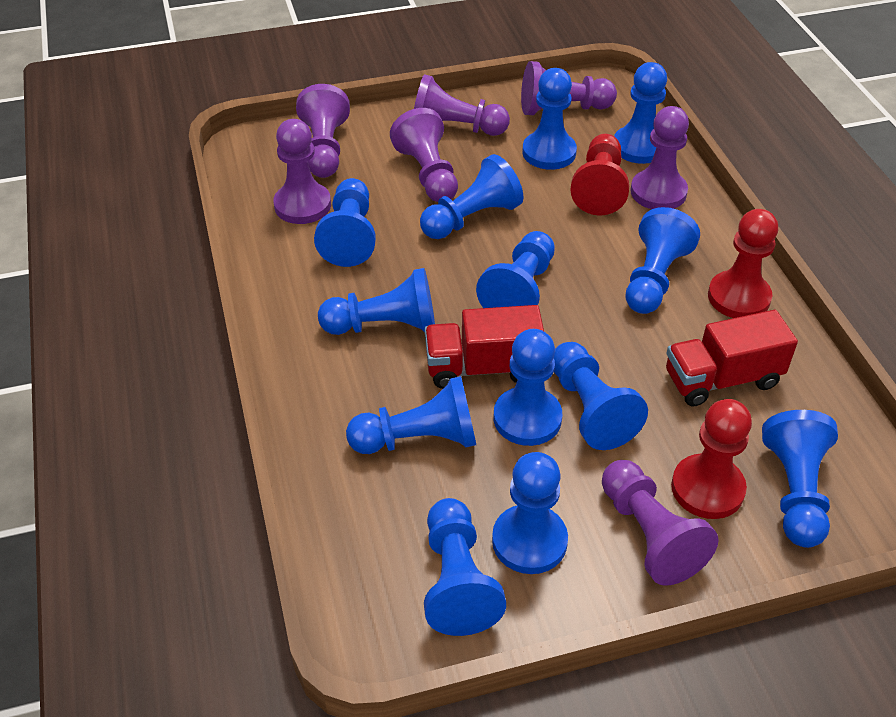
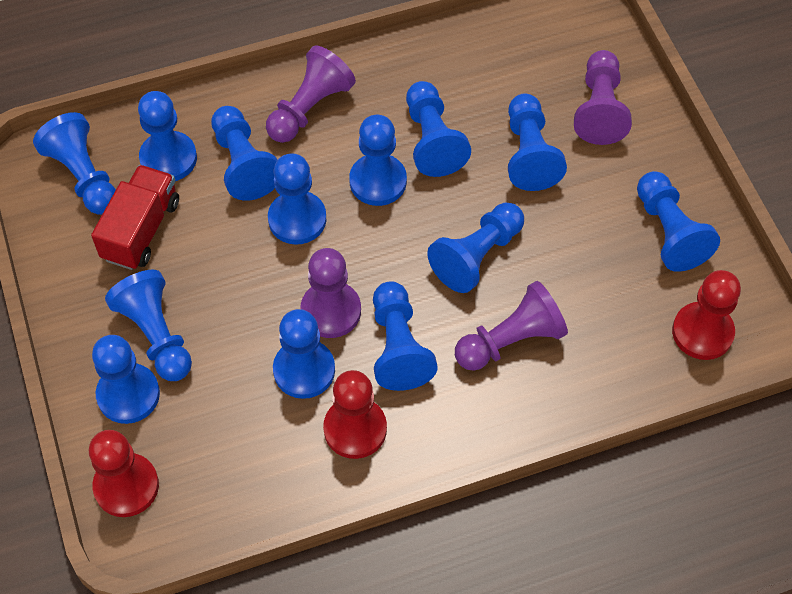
purple pawn: [273,119,331,224] [296,84,350,178] [390,108,458,202] [414,74,510,136] [521,61,617,115] [602,460,719,586] [630,106,689,209] = 7 -> [266,45,356,143] [300,248,361,338] [455,281,568,371] [574,50,632,145] = 4
red truck: [425,305,544,389] [666,310,798,407] = 2 -> [91,165,179,270] = 1

